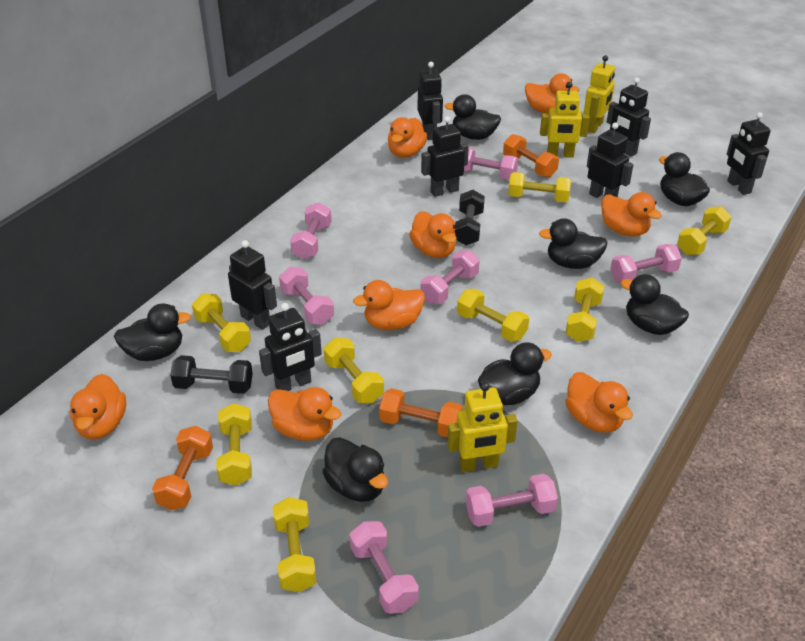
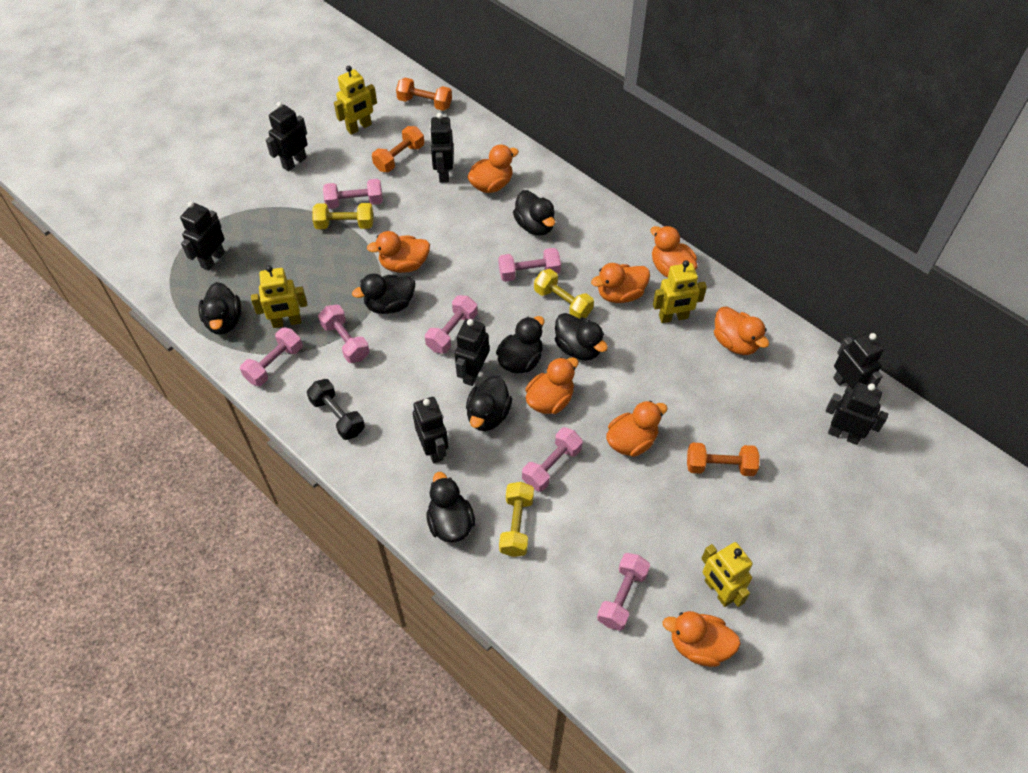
black dumbbell: [170,355,253,394] [455,190,485,245] = 2 -> [307,379,365,440] = 1
yellow dumbbell: [192,293,251,352] [216,403,252,485] [273,497,316,592] [324,338,384,403] [457,289,529,342] [508,172,571,202] [565,278,604,342] [677,206,731,255] = 8 -> [312,203,373,229] [499,482,534,557] [534,269,594,319] = 3
yellow robot: [447,382,518,472] [540,82,590,158] [584,55,615,133] = 3 -> [251,265,307,328] [334,66,377,135] [653,260,707,323] [701,542,753,607] = 4

